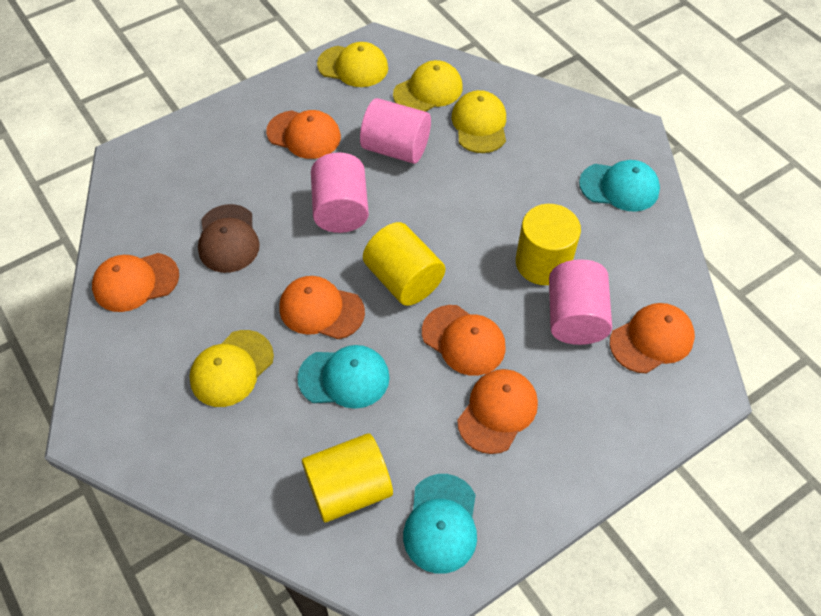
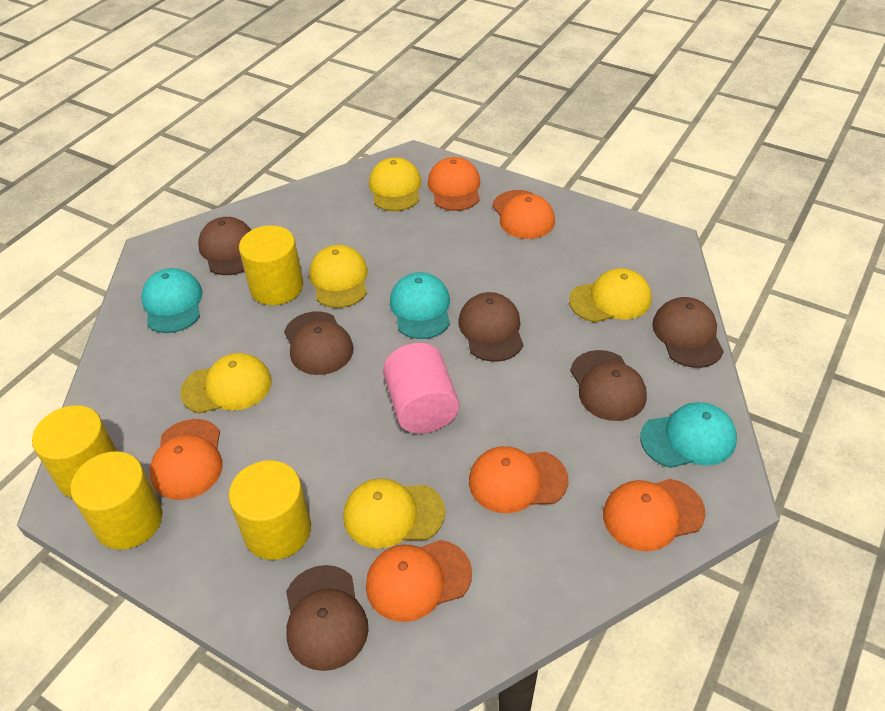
brown cap: [198,204,260,273] = 1 -> [198,217,251,275] [284,311,353,375] [286,565,369,671] [458,292,523,362] [570,350,647,421] [652,297,724,368] = 6
pink cylinder: [311,152,369,233] [360,98,431,164] [549,259,612,345] = 3 -> [383,343,459,434] = 1
yellow cap: [189,330,274,407] [317,42,388,87] [393,60,463,112] [452,90,506,153] = 4 -> [180,353,272,414] [309,245,368,308] [343,478,445,549] [369,157,421,211] [569,268,651,322] = 5
yellow cylinder: [302,433,393,522] [363,222,445,306] [516,204,581,285] = 3 -> [32,405,118,498] [70,451,162,550] [228,460,311,560] [239,225,303,305] = 4

